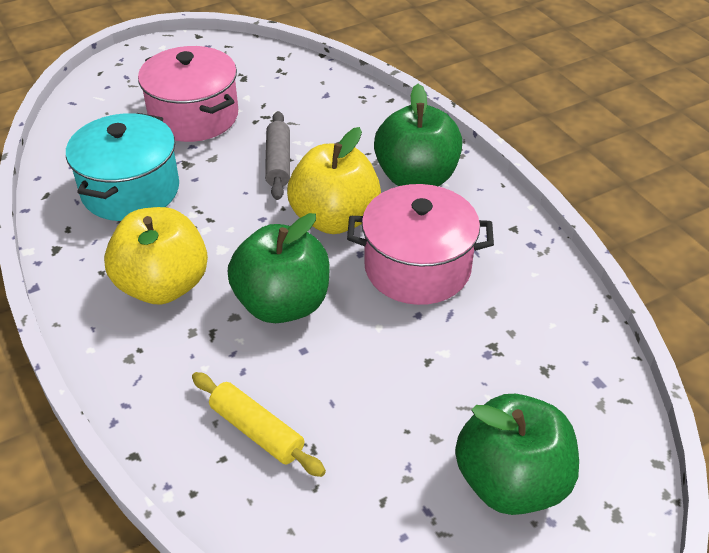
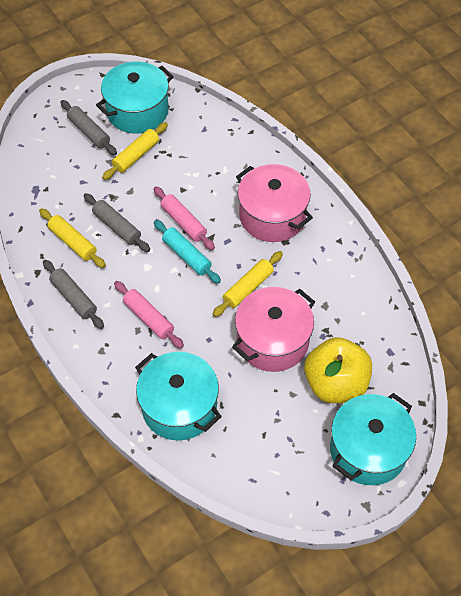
green apple: [228,213,330,323] [374,84,462,186] [455,394,579,515] = 3 -> none = 0
grey rolling pin: [265,111,290,200] = 1 -> [43,260,104,329] [60,100,117,155] [84,193,150,252] = 3
pink rolling pin: none = 0 -> [114,281,184,348] [153,186,215,250] = 2
turquoise pot: [66,113,179,221] = 1 -> [96,61,174,134] [135,352,222,441] [330,393,416,485] = 3
turquoise rolling pin: none = 0 -> [154,220,221,284] = 1
yellow apple: [104,207,208,305] [287,127,381,234] = 2 -> [304,337,372,403] = 1
yellow rolling pin: [192,372,326,477] = 1 -> [39,208,106,268] [102,122,168,180] [213,251,283,317] = 3

